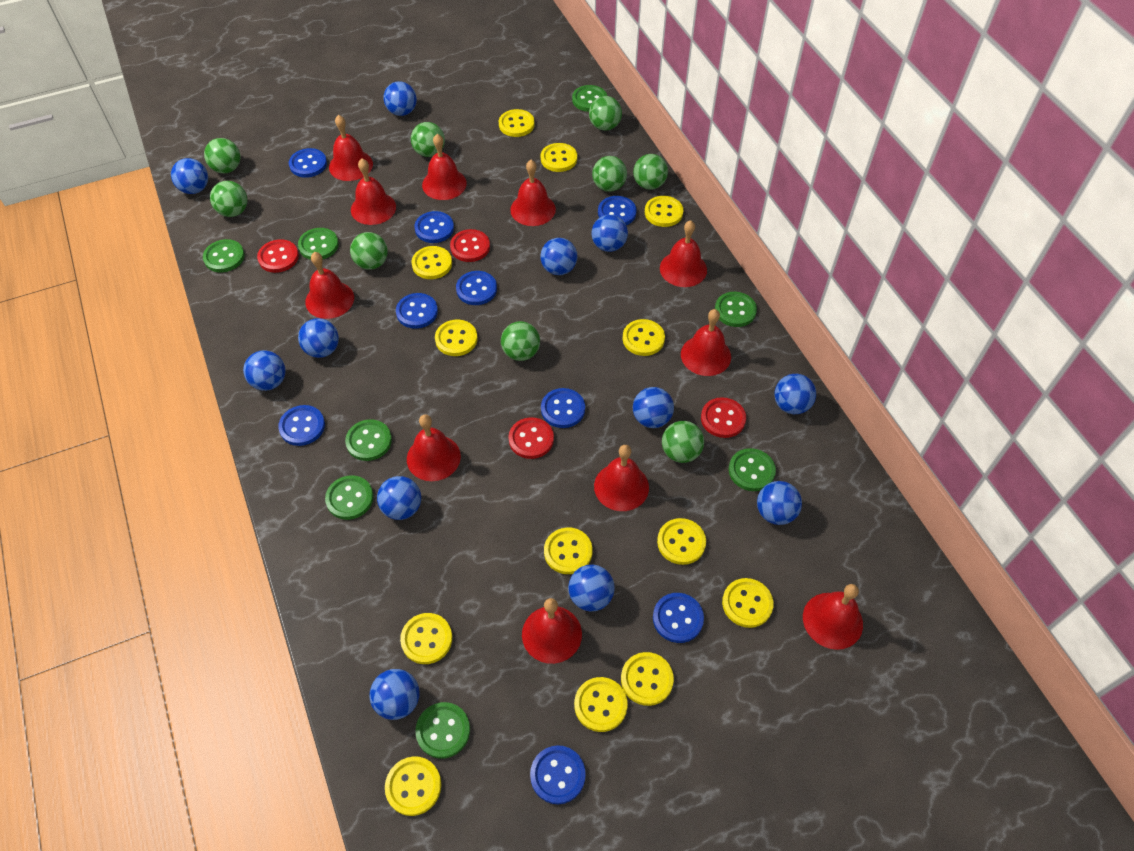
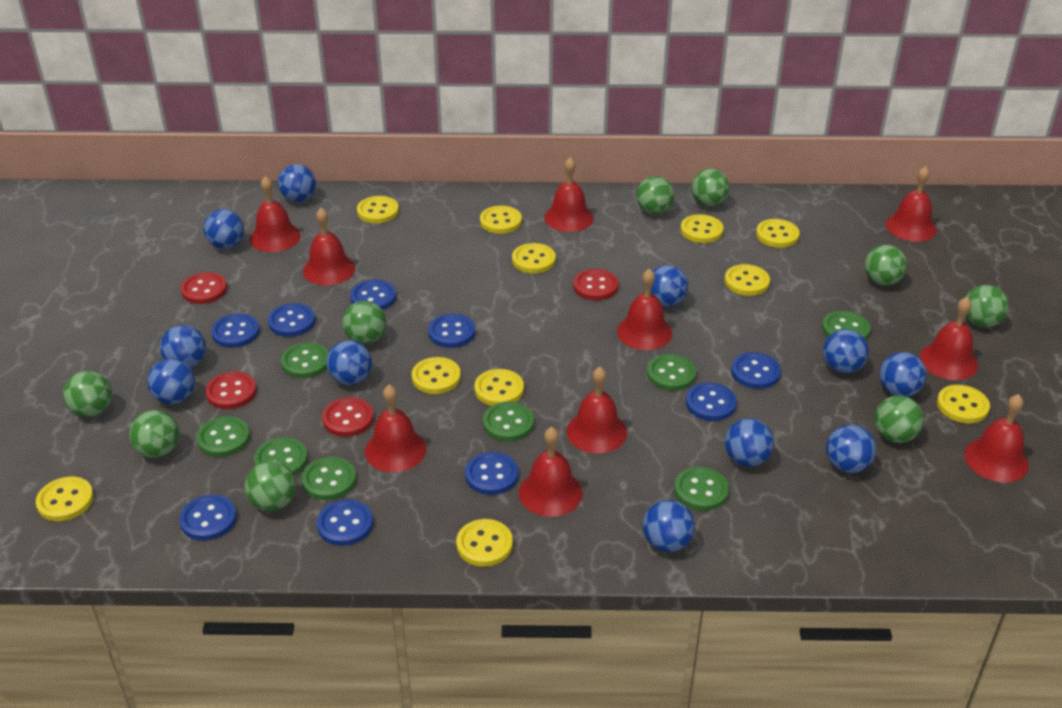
blue ball: [171,158,208,194] [243,350,286,391] [298,318,339,358] [370,669,420,720] [377,476,421,520] [383,81,417,116] [540,238,578,275] [568,564,615,611] [591,215,628,252] [633,387,674,428] [757,481,802,525] [774,374,816,414] = 12 -> [147,358,195,404] [160,325,206,368] [203,209,244,249] [278,164,316,202] [326,340,372,385] [643,500,695,552] [651,265,688,307] [725,418,774,467] [823,329,869,374] [826,424,876,473] [879,352,927,397] = 11
red bell: [305,252,354,319] [329,115,373,181] [351,159,396,225] [407,414,461,481] [422,134,467,200] [510,160,556,226] [522,598,582,664] [594,445,649,511] [660,220,707,287] [681,309,731,376] [803,584,863,650] = 11 -> [250,176,301,252] [303,208,355,285] [365,385,426,472] [519,427,583,517] [544,157,594,232] [567,367,627,453] [617,269,672,350] [886,166,937,242] [919,297,978,380] [964,394,1029,482] = 10
yellow button: [385,756,441,816] [400,613,452,664] [412,246,452,279] [435,319,477,356] [499,109,535,137] [541,143,577,172] [544,528,592,574] [574,677,628,732] [621,652,674,706] [623,319,665,356] [645,196,683,227] [657,518,706,565] [722,578,774,628] = 13 -> [36,477,94,521] [357,196,399,223] [412,357,461,394] [456,519,513,567] [474,369,524,406] [480,206,522,234] [512,243,556,273] [681,214,723,243] [724,264,770,296] [756,219,800,248] [937,385,990,423] = 11

